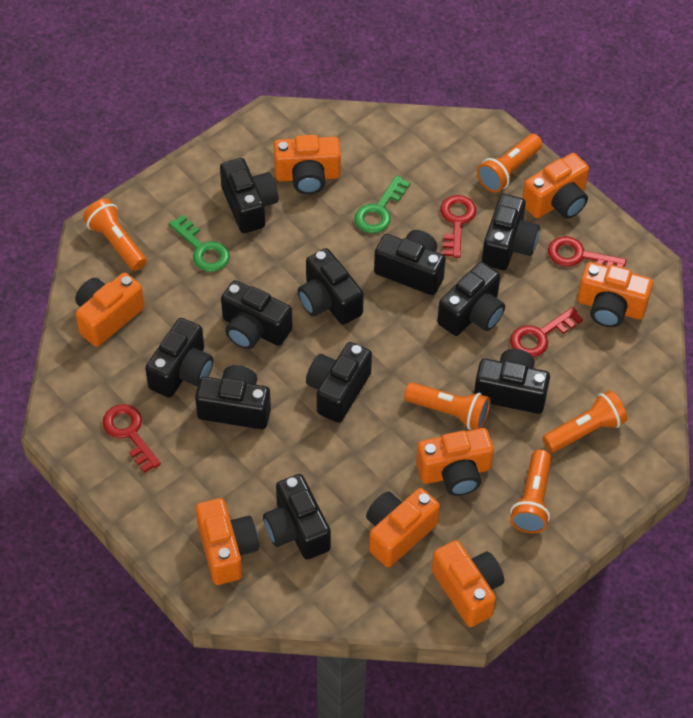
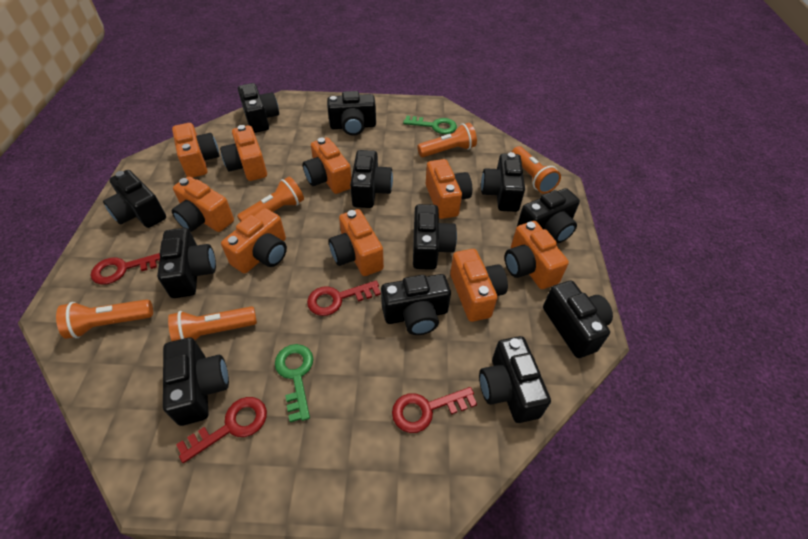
black camera: [145,318,213,398] [195,365,271,429] [220,158,278,233] [221,280,293,349] [263,474,331,560] [298,248,364,325] [306,342,372,423] [374,230,446,295] [437,262,505,336] [474,349,550,414] [482,194,540,270] = 11 -> [103,170,166,228] [157,228,216,298] [163,338,229,426] [238,83,279,133] [327,91,376,136] [350,150,393,208] [381,274,451,335] [413,204,457,270] [479,336,551,423] [481,152,525,212] [517,188,580,243] [543,281,613,358] = 12
orange camera: [75,273,145,347] [196,498,259,585] [274,135,341,194] [366,488,440,567] [416,428,494,496] [432,540,504,627] [522,153,589,219] [577,262,653,327] = 8 -> [172,123,219,178] [172,176,234,232] [220,125,267,181] [221,208,287,274] [303,137,351,194] [329,209,384,276] [426,159,472,219] [450,249,508,322] [504,221,569,289] = 9

